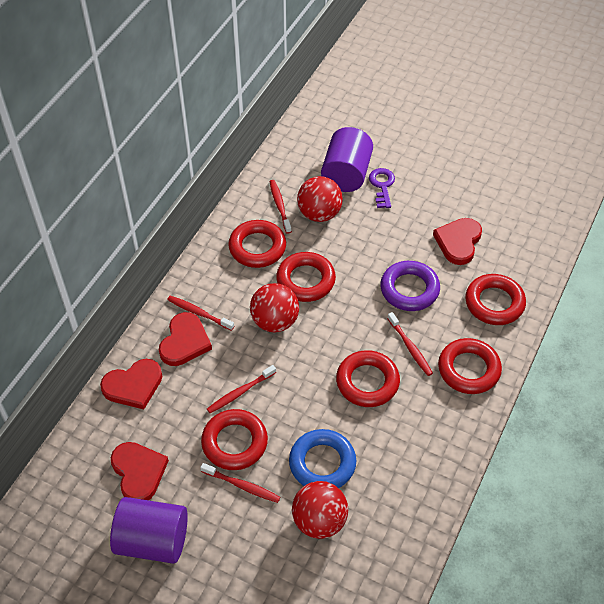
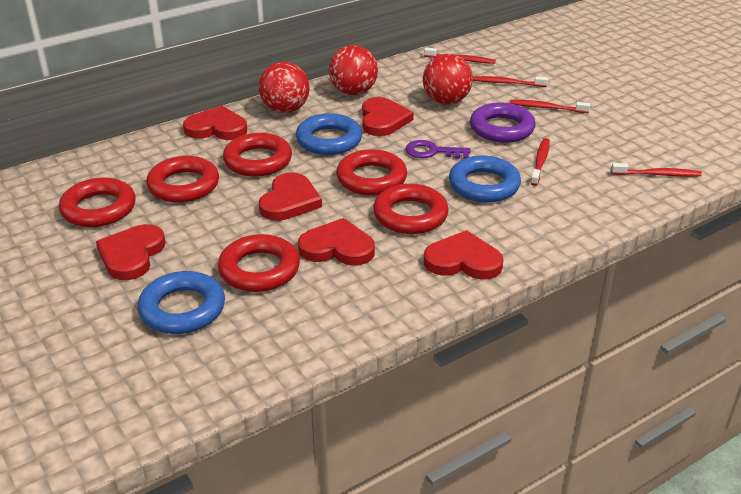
blue ring: [289,429,356,488] = 1 -> [138,271,225,334] [296,113,362,155] [449,156,521,202] = 3
purple cylinder: [110,497,188,564] [321,127,373,192] = 2 -> none = 0
red heart: [100,359,162,410] [111,442,169,500] [159,312,212,366] [433,218,482,265] = 4 -> [96,224,166,280] [183,106,247,140] [259,172,322,221] [298,218,375,266] [362,97,414,136] [424,230,503,279] = 6

